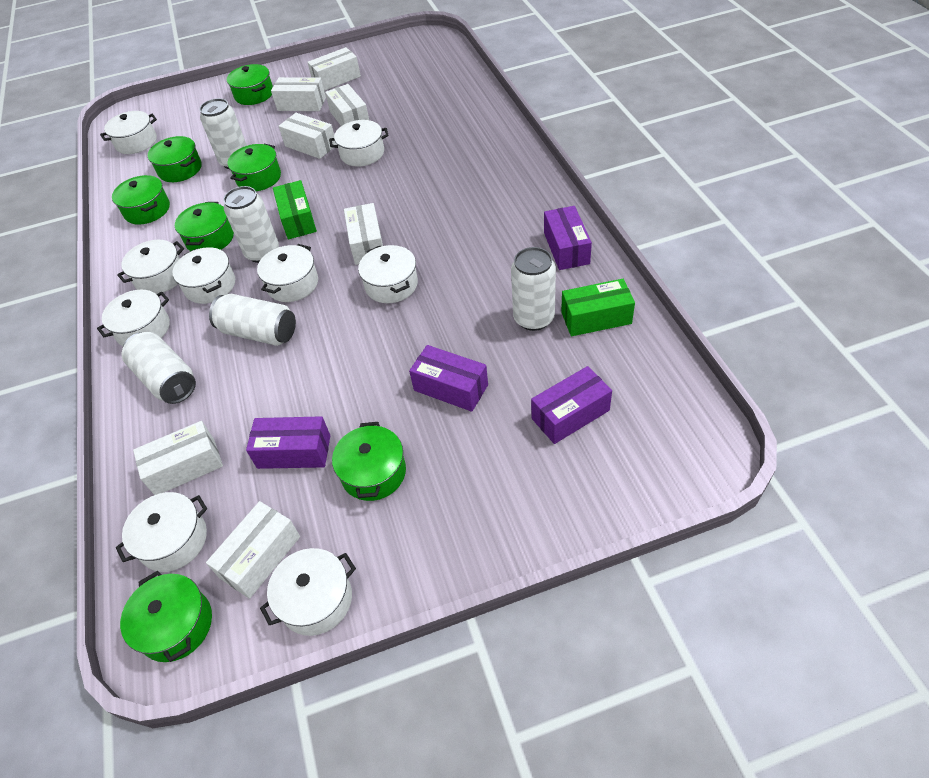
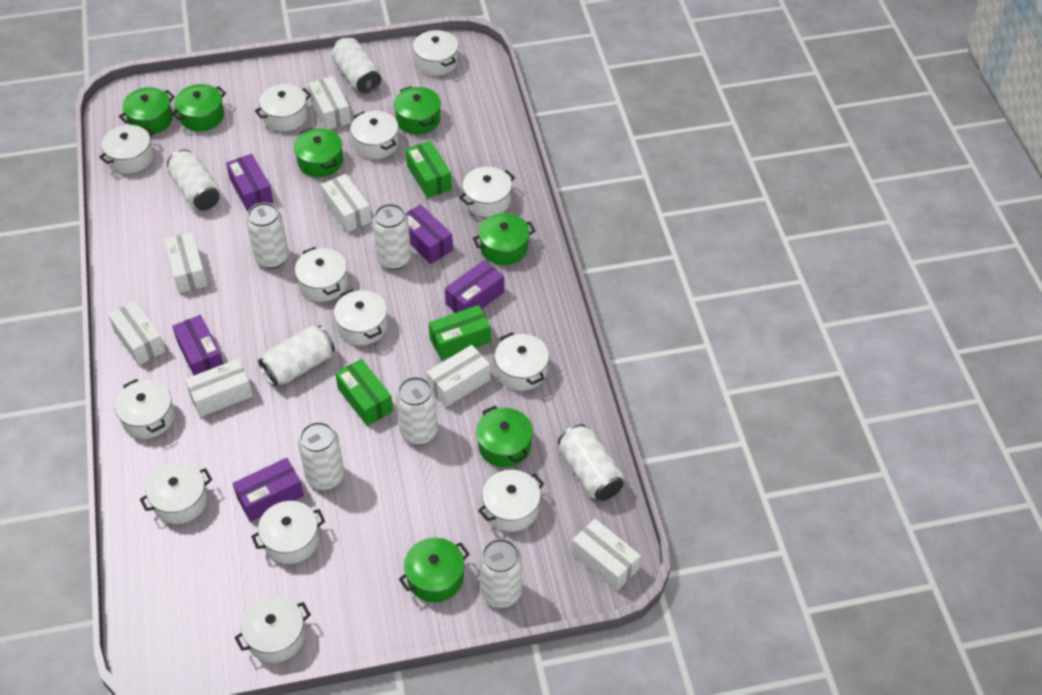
green box: [273,180,317,239] [561,279,635,336] = 2 -> [335,359,393,426] [406,141,452,198] [429,305,491,360] = 3
purple box: [246,416,330,469] [409,345,488,412] [531,366,612,444] [544,206,592,270] = 4 -> [172,315,224,375] [226,154,273,212] [233,458,304,522] [405,204,453,264] [445,260,504,313] = 5
white can: [122,332,196,404] [199,98,247,169] [209,294,296,346] [223,186,279,263] [511,247,556,331] = 5 -> [167,149,220,210] [246,202,289,268] [258,325,335,387] [298,422,344,490] [331,38,381,94] [372,204,411,270] [396,377,438,444] [479,539,522,608] [558,424,623,501] = 9
white pot: [97,290,170,346] [100,111,157,154] [116,492,207,572] [117,240,184,294] [173,247,235,304] [257,244,318,302] [260,548,356,636] [329,120,389,167] [358,245,418,303] = 9 -> [99,125,154,174] [115,379,175,439] [140,462,212,524] [235,596,311,663] [251,501,325,564] [255,84,311,131] [295,247,348,302] [334,289,387,345] [350,111,399,159] [413,30,459,76] [459,167,515,217] [478,470,544,532] [495,332,549,391] = 13

